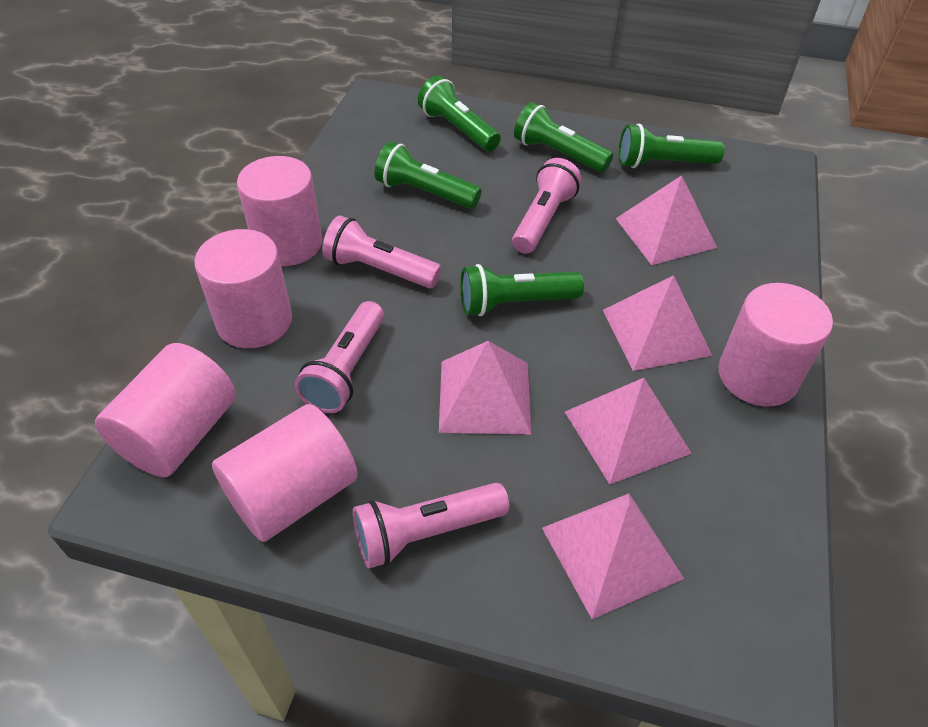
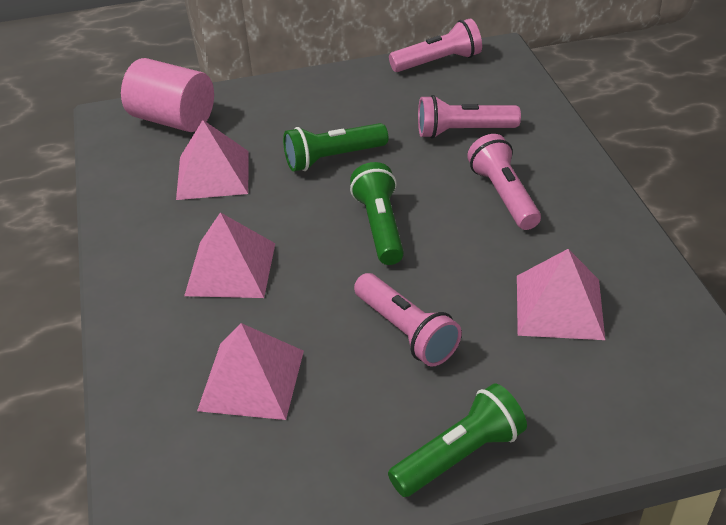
green flashlight: [375,141,482,209] [418,76,501,151] [461,264,584,316] [514,102,613,172] [619,124,724,168] = 5 -> [283,123,388,171] [350,162,404,265] [388,383,527,497] = 3
pink cylinder: [95,343,236,477] [194,229,292,348] [212,404,358,542] [237,156,322,266] [718,283,833,407] = 5 -> [121,58,214,132] = 1
pink pyramid: [439,341,531,435] [542,494,684,619] [565,378,692,484] [603,275,712,371] [615,175,717,265] = 5 -> [176,120,249,200] [184,212,275,298] [197,323,304,420] [517,249,605,340] = 4

